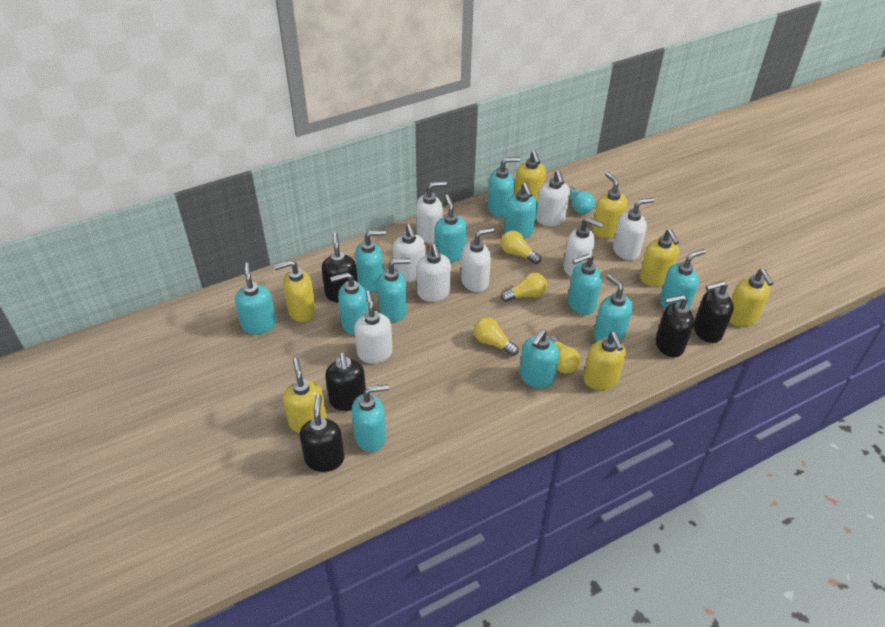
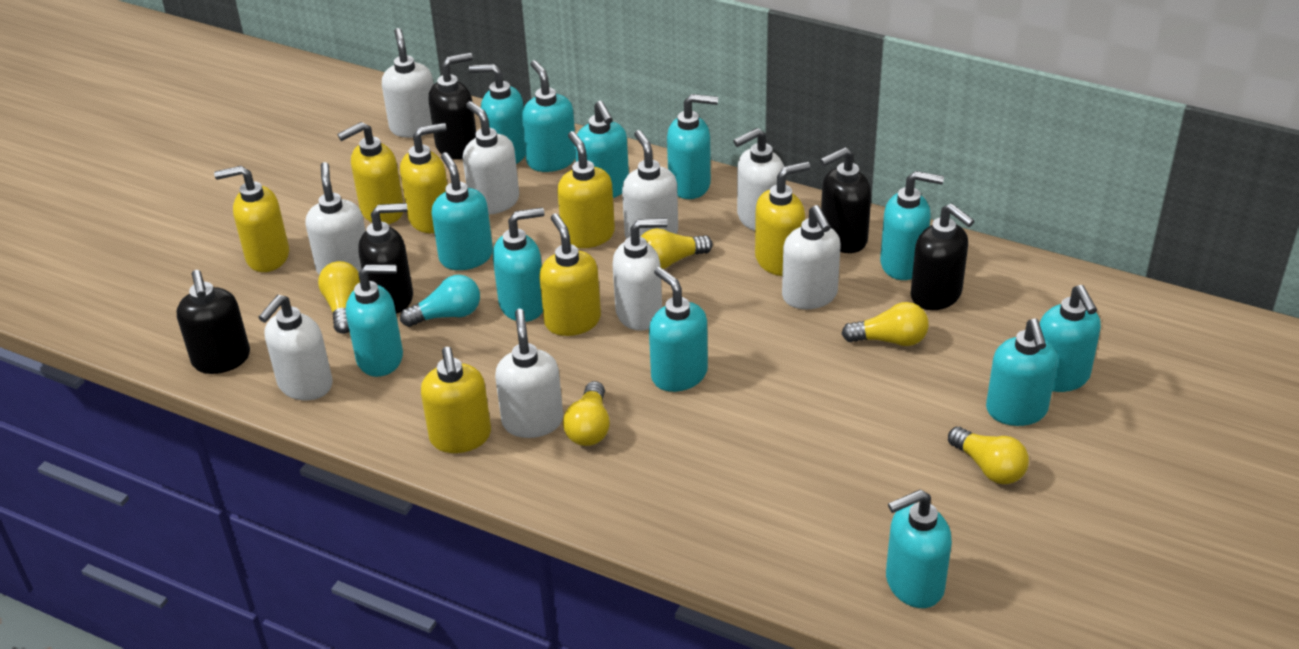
white soap dispenser: [354,290,393,363] [392,224,426,282] [416,181,447,243] [417,244,451,302] [461,227,495,292] [536,170,570,226] [564,217,603,277] [613,198,654,260] = 8 -> [259,295,332,400] [305,162,366,275] [382,28,434,138] [463,101,519,215] [495,309,563,438] [612,218,668,331] [622,130,678,239] [733,128,784,231] [782,205,841,309] = 9
yellow light bulb: [474,318,519,356] [501,230,541,264] [501,273,547,302] [549,335,581,374] = 4 -> [318,261,360,334] [563,381,610,446] [641,228,713,269] [842,302,929,346] [948,427,1029,484] = 5

